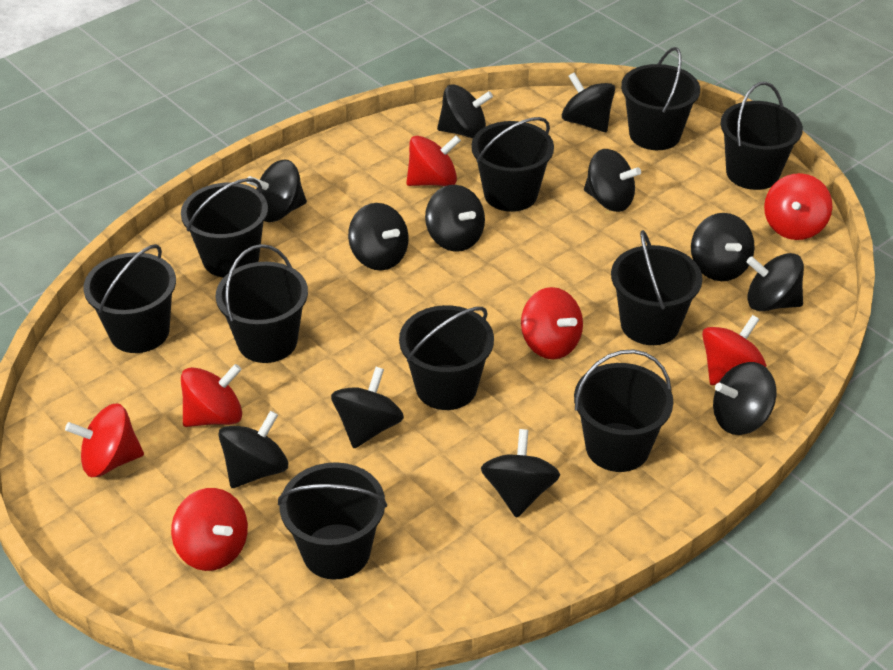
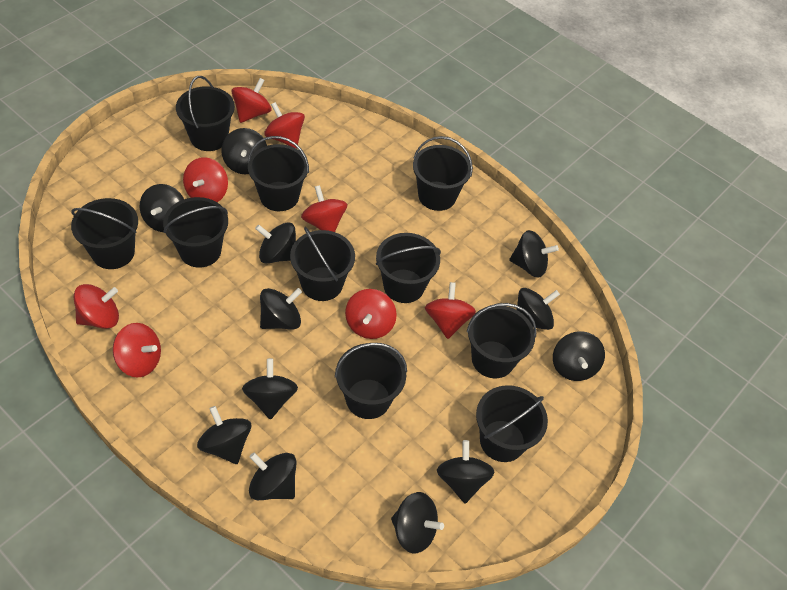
red spinning top: [65,403,144,477] [171,488,248,571] [181,364,242,427] [406,135,461,186] [521,287,583,359] [702,315,766,385] [764,173,832,240] = 7 -> [74,284,119,329] [113,323,161,377] [183,157,228,202] [232,78,272,123] [264,102,305,148] [301,185,347,232] [345,289,397,339] [425,282,476,339] = 8

